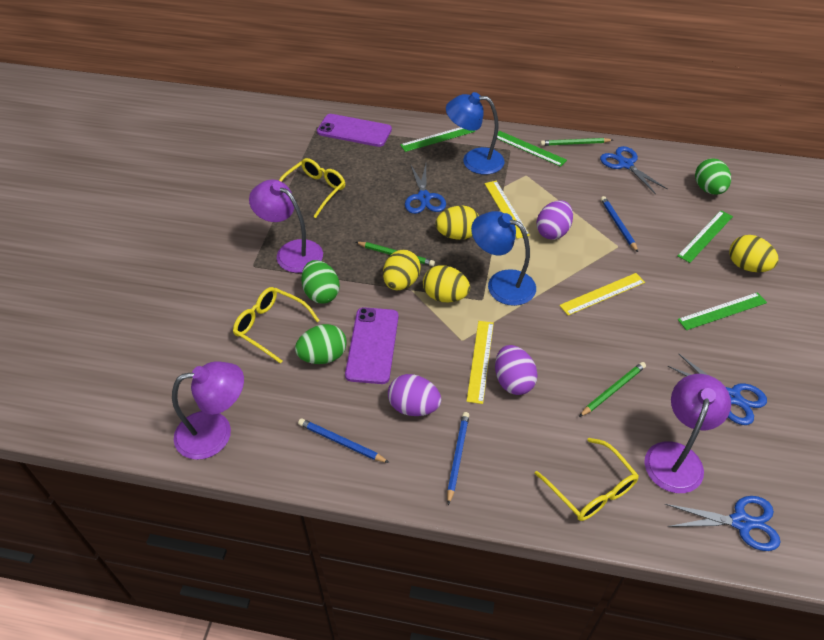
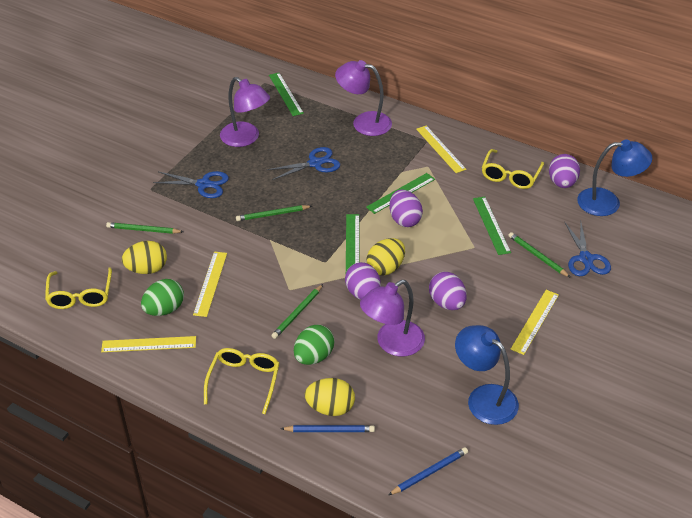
blue pencil: [298,418,389,463] [447,412,469,505] [601,196,638,252] = 3 -> [281,425,375,432] [388,447,468,495] = 2
blue scissors: [405,164,446,214] [600,146,668,194] [665,496,780,551] [668,353,767,425] = 4 -> [153,171,229,198] [267,147,340,180] [564,222,611,276] = 3
green egg: [295,324,347,364] [301,260,340,304] [695,158,731,195] = 3 -> [141,279,184,316] [294,325,334,365] = 2
green pencil: [356,242,435,266] [540,138,613,146] [579,362,646,417] = 3 -> [106,222,183,234] [236,205,312,221] [271,284,323,339] [508,232,571,278] = 4
purple egg: [388,374,441,416] [495,345,538,395] [537,200,573,240] = 3 -> [345,262,381,300] [390,190,423,227] [429,272,467,310] [549,154,580,188] = 4
purple phone: [317,114,392,147] [345,307,399,384] = 2 -> none = 0
yellow egg: [383,250,421,290] [423,265,470,302] [435,206,479,240] [729,235,779,272] = 4 -> [122,241,167,274] [305,378,355,416] [367,238,405,276] = 3
yellow ruler: [466,321,494,404] [484,181,530,239] [559,273,645,315] = 3 -> [101,336,196,352] [193,252,227,317] [416,125,466,173] [510,290,559,355] = 4

